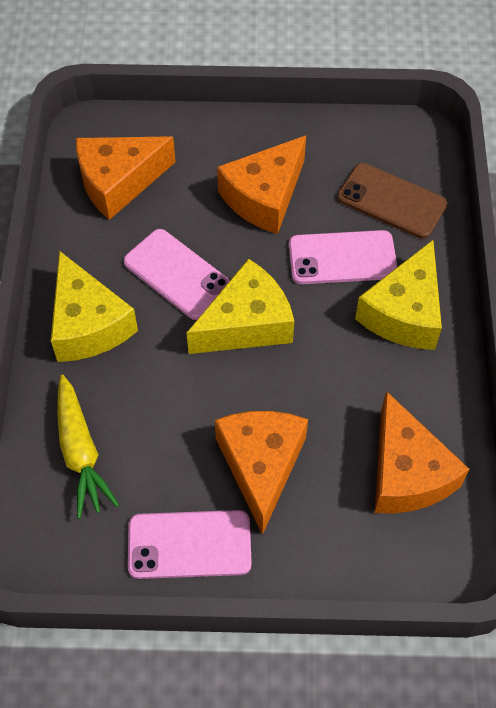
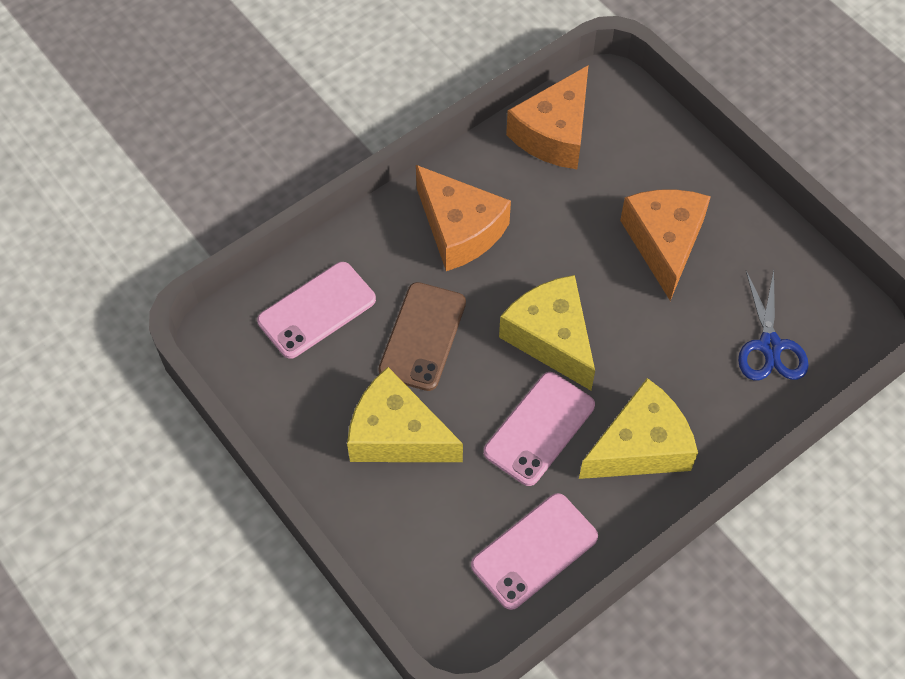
blue scissors: none = 0 -> [738,270,809,380] = 1
orange cheese: [76,136,176,220] [215,411,308,535] [217,136,306,234] [375,391,469,514] = 4 -> [416,165,511,271] [506,65,589,169] [620,189,711,301] = 3
yellow carrot: [57,374,119,519] = 1 -> none = 0

